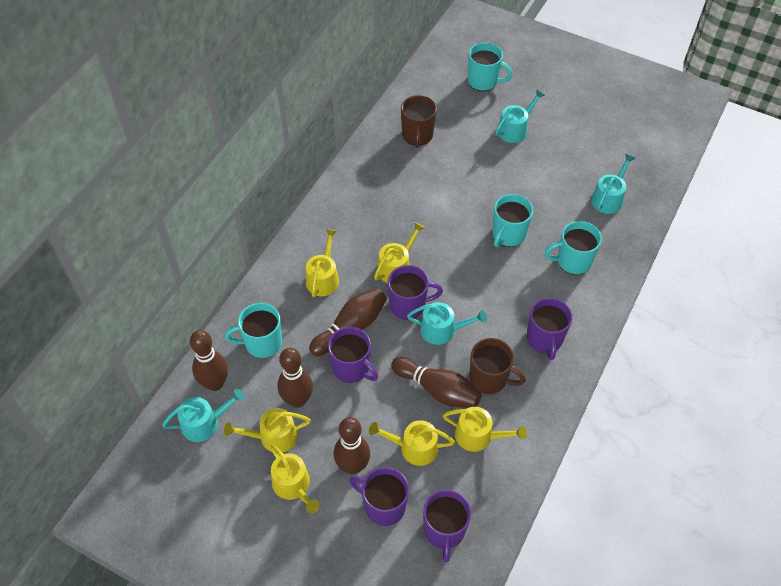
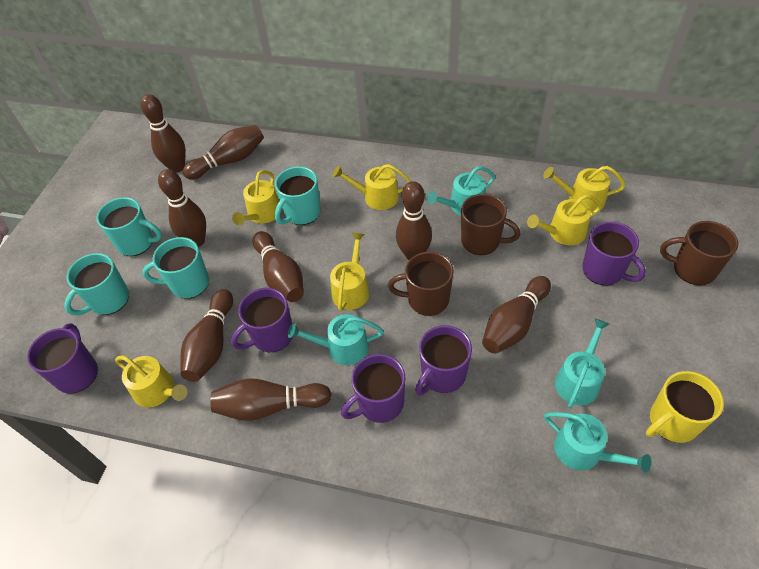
brown bowling pin: [190,330,228,391] [277,348,313,408] [309,288,387,356] [334,417,370,475] [391,357,482,408] = 5 -> [141,94,186,173] [158,169,206,247] [180,289,233,382] [183,125,264,180] [210,379,332,421] [253,231,304,302] [396,181,432,260] [482,276,551,354] = 8
brown mug: [401,95,437,148] [469,338,526,394] = 2 -> [388,252,454,316] [461,194,520,255] [660,221,738,285] = 3
yellow mug: none = 0 -> [646,371,724,443] = 1

